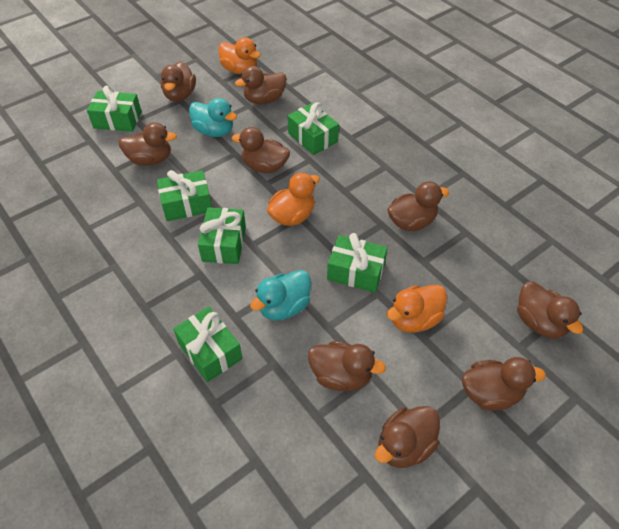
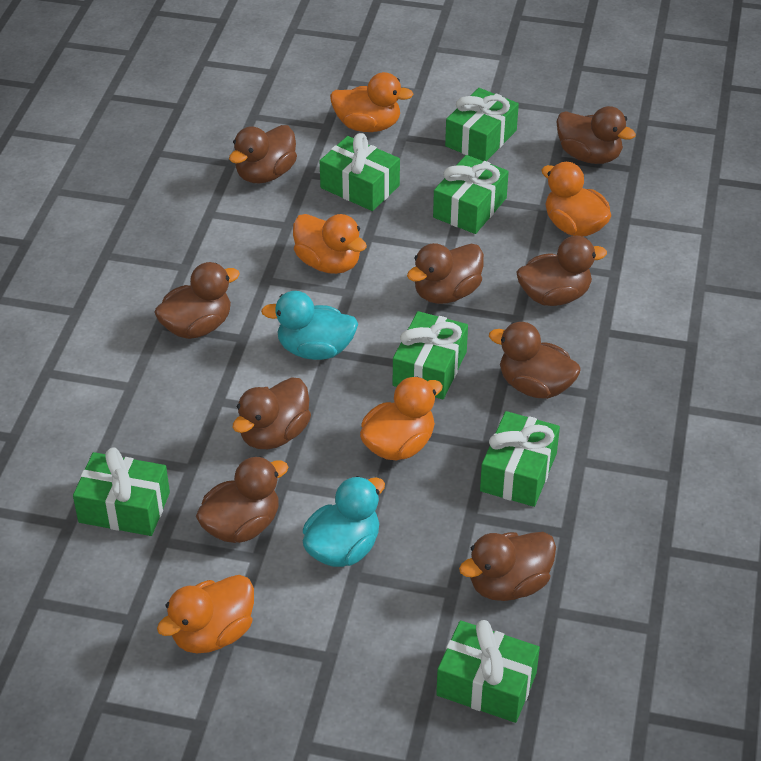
green gift: [87,86,142,132] [157,170,212,221] [173,307,243,382] [198,207,246,264] [288,102,339,155] [327,233,388,293] = 6 -> [73,447,170,536] [320,133,400,211] [393,311,468,399] [433,155,509,234] [436,620,540,723] [445,88,519,161] [480,411,560,507] = 7
orange duck: [218,37,261,74] [267,173,320,226] [386,285,447,333] = 3 -> [157,575,254,653] [293,214,367,274] [330,72,414,132] [360,377,443,461] [542,162,611,237] = 5

